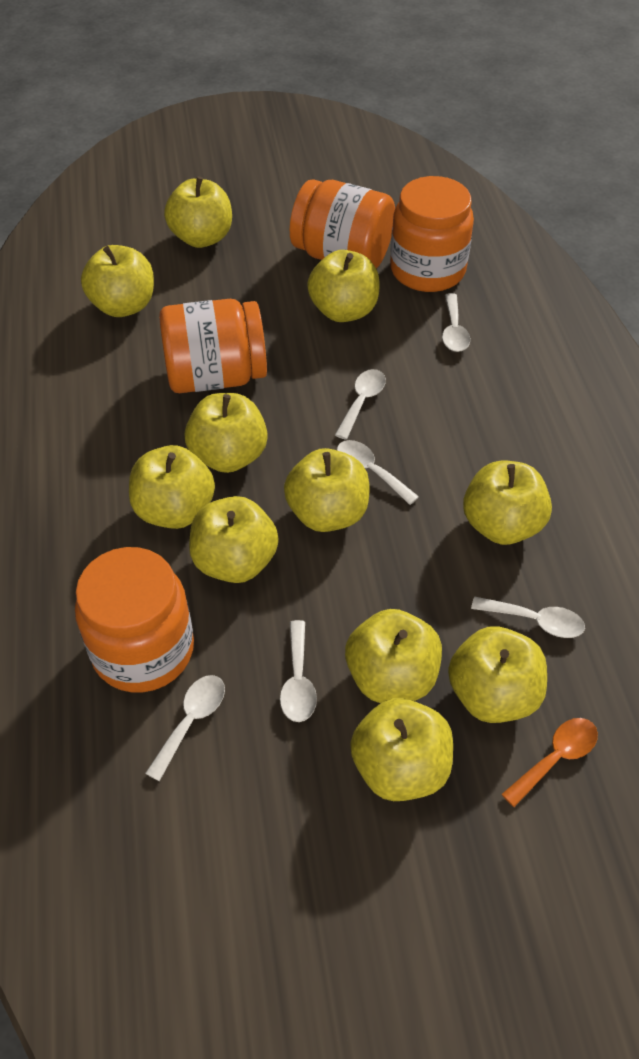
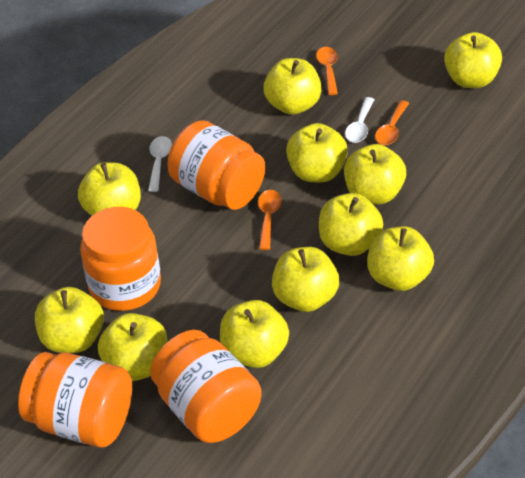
orange spoon: [502,718,598,807] = 1 -> [258,190,282,250] [316,47,338,95] [375,100,409,145] = 3
white spoon: [145,675,225,781] [280,620,317,722] [335,369,386,439] [337,440,419,505] [442,293,470,352] [471,596,585,638] = 6 -> [148,136,172,192] [345,97,375,143] = 2

